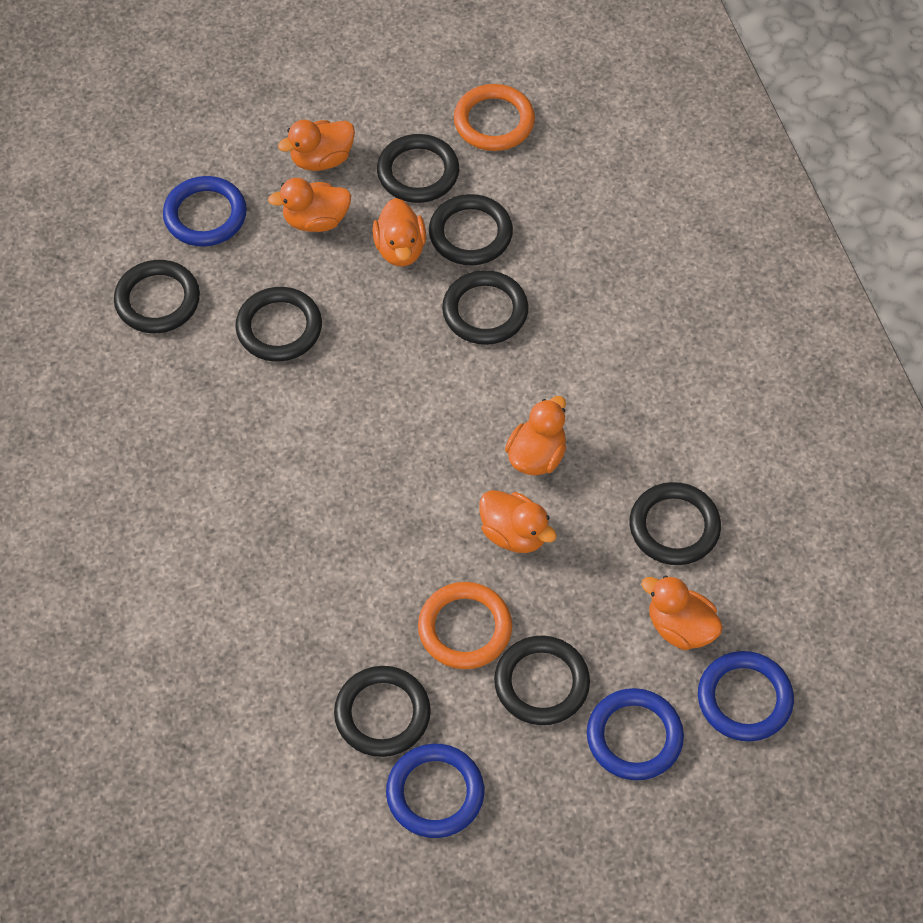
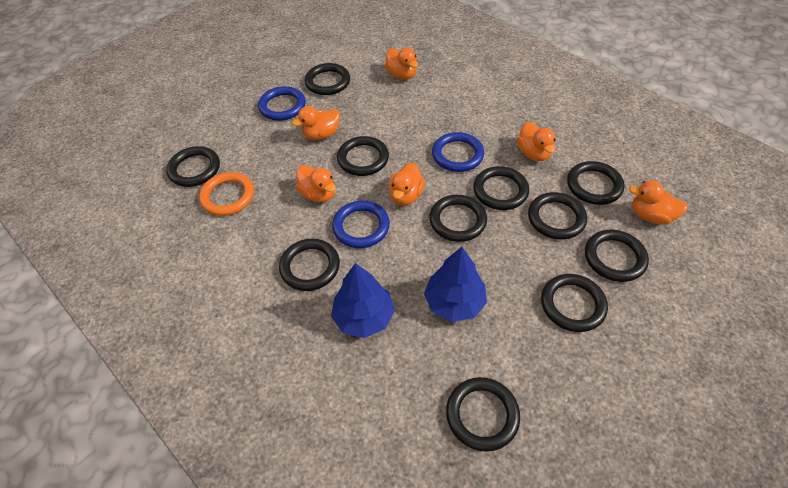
black ring: [114,260,200,333] [235,287,322,361] [334,666,431,757] [377,134,459,203] [429,194,513,265] [442,270,528,345] [494,636,590,725] [629,482,721,565] = 8 -> [166,146,220,187] [279,239,340,291] [305,63,350,95] [337,136,389,176] [429,195,487,242] [446,377,520,451] [473,166,529,210] [528,192,587,240] [541,274,608,332] [567,161,624,205] [585,230,649,282] = 11
blue ring: [163,176,247,247] [386,744,484,838] [587,688,684,780] [698,651,794,742] = 4 -> [258,86,306,121] [332,201,390,248] [432,132,484,172] = 3
blue tree: none = 0 -> [331,263,395,338] [424,247,487,322] = 2
orange ring: [418,582,512,669] [454,84,535,151] = 2 -> [199,172,254,216] = 1

